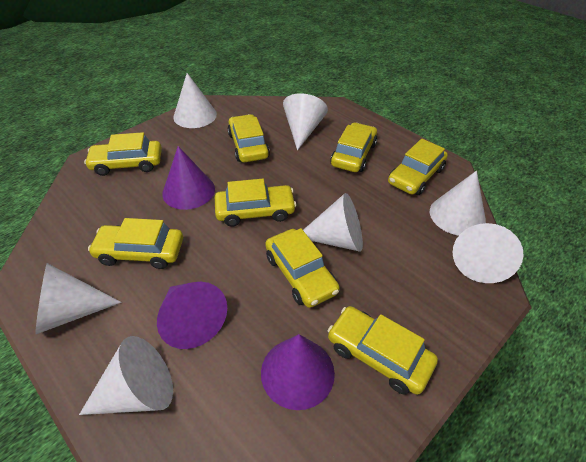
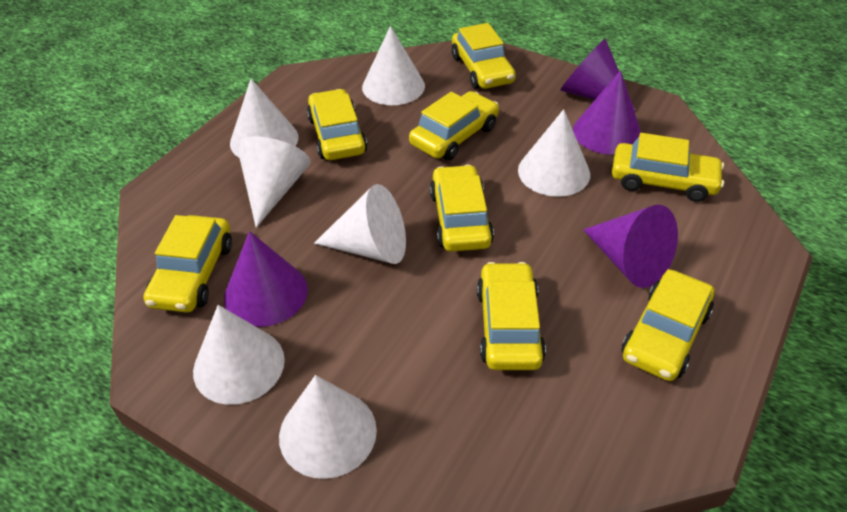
purple cone: [157,282,227,349] [162,146,215,210] [261,334,335,410] = 3 -> [224,231,308,327] [560,38,635,111] [573,70,641,155] [583,205,678,288] = 4

